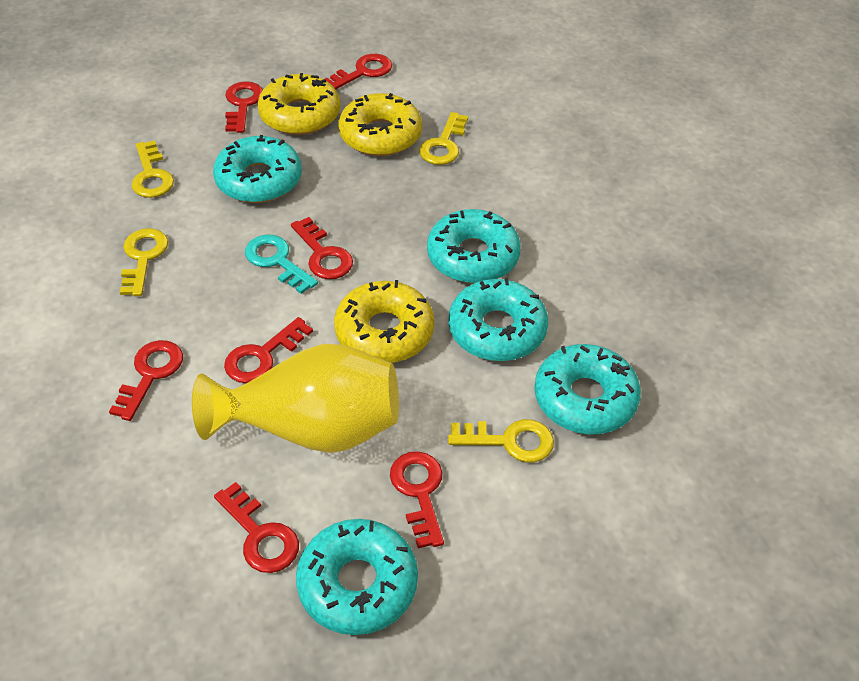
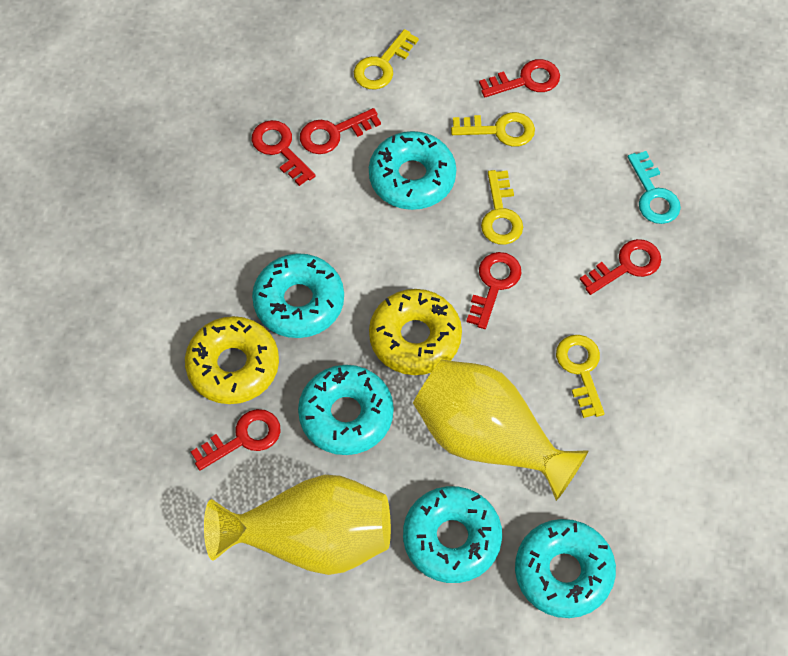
red key: [109,340,183,421] [214,482,299,573] [224,317,313,383] [225,81,263,133] [291,217,353,279] [325,54,392,90] [390,451,444,548] = 7 -> [191,409,280,470] [252,120,316,186] [300,108,381,154] [466,252,522,329] [479,59,560,97] [580,239,661,295] = 6
yellow donut: [257,73,340,135] [334,280,435,363] [339,93,422,156] = 3 -> [185,316,279,404] [369,289,462,375] = 2
yellow vase: [192,344,399,453] = 1 -> [204,475,391,575] [413,359,588,501] = 2

